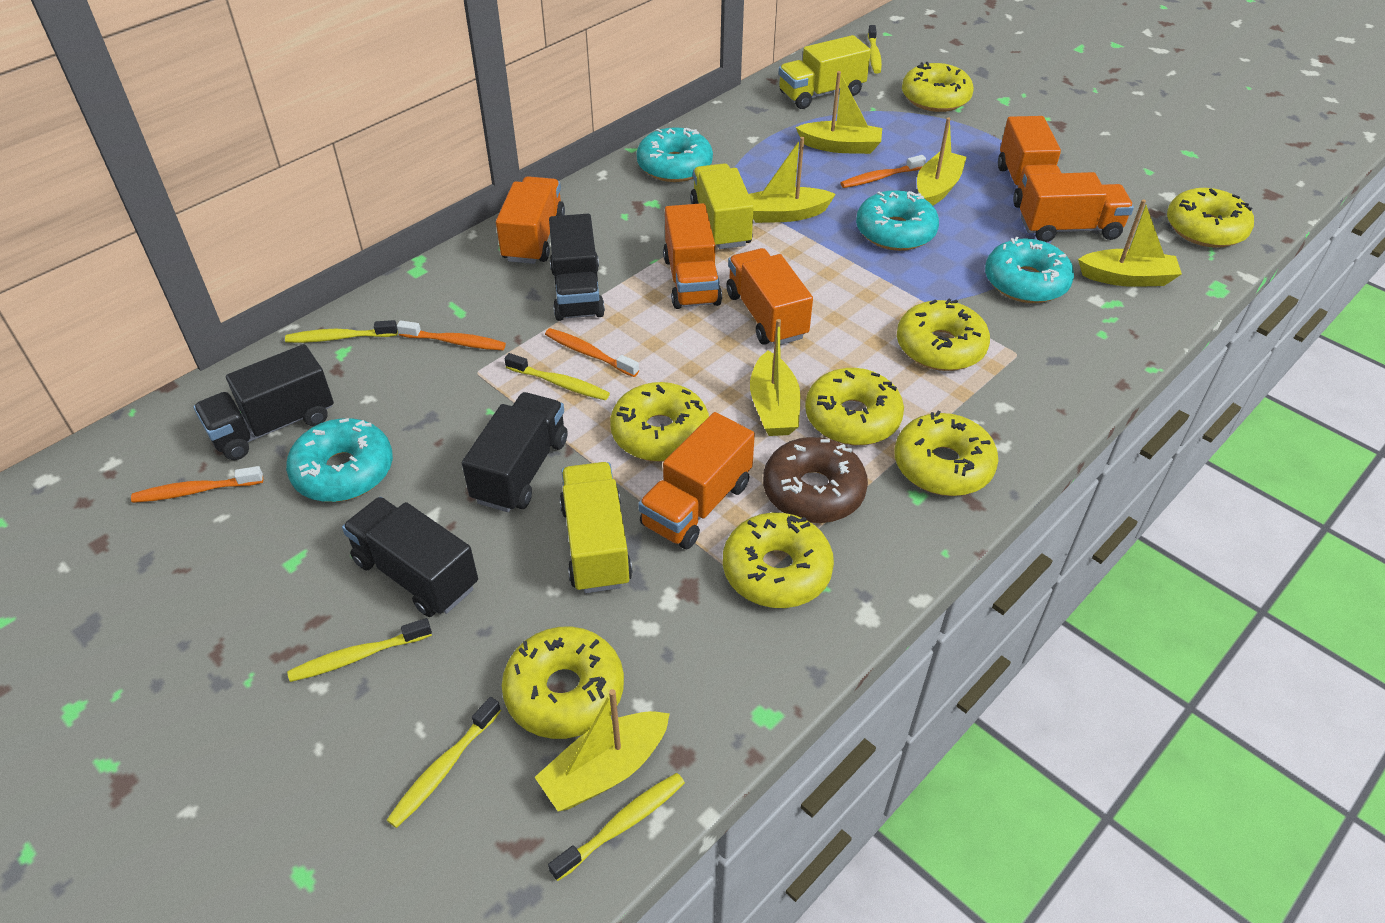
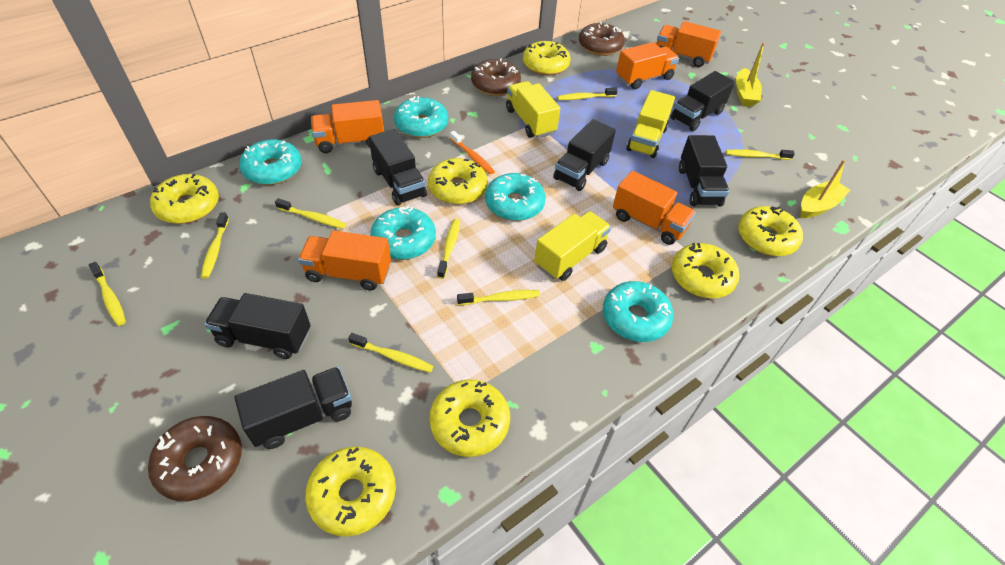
black truck: [193,344,334,460] [342,497,478,617] [462,392,567,512] [549,214,605,321] = 4 -> [204,293,310,359] [235,367,352,449] [369,129,427,206] [553,119,616,191] [671,71,735,131] [679,135,729,206] = 6
brown donut: [763,437,868,523] = 1 -> [148,416,242,501] [471,58,521,96] [579,22,625,56] = 3
orange toothbrush: [131,466,263,503] [397,320,506,350] [545,328,639,377] [840,155,926,188] = 4 -> [450,131,495,175] = 1
orange truck: [496,176,565,264] [638,412,755,549] [663,203,722,309] [726,248,813,345] [998,116,1061,208] [1020,172,1134,242] = 6 -> [298,230,391,291] [311,100,384,153] [613,171,696,245] [616,42,679,89] [656,21,721,67] = 5
turquoise donut: [286,418,393,502] [636,127,713,182] [856,190,939,251] [985,237,1074,303] = 4 -> [239,139,302,185] [370,206,436,260] [394,96,448,138] [485,173,546,221] [603,281,673,342] = 5
yellow boat: [535,689,670,812] [749,137,836,223] [750,319,800,436] [796,71,882,154] [917,118,966,206] [1078,199,1182,287] = 6 -> [736,42,765,107] [800,160,850,218] = 2
yellow donut: [502,627,624,739] [610,382,709,462] [723,512,834,608] [805,368,904,445] [895,410,999,496] [897,299,990,371] [902,62,974,112] [1167,188,1254,248] = 8 -> [150,174,219,224] [305,447,396,537] [428,158,488,204] [429,380,510,457] [523,41,570,75] [672,243,739,298] [738,206,803,256] = 7
yellow toothbrush: [285,320,398,343] [287,618,432,682] [387,697,501,828] [504,353,610,400] [548,773,685,881] [868,25,882,73] = 6 -> [89,262,126,326] [201,213,229,279] [275,198,346,229] [348,333,433,373] [437,219,460,279] [457,290,540,305] [557,87,618,100] [726,149,795,160] = 8

